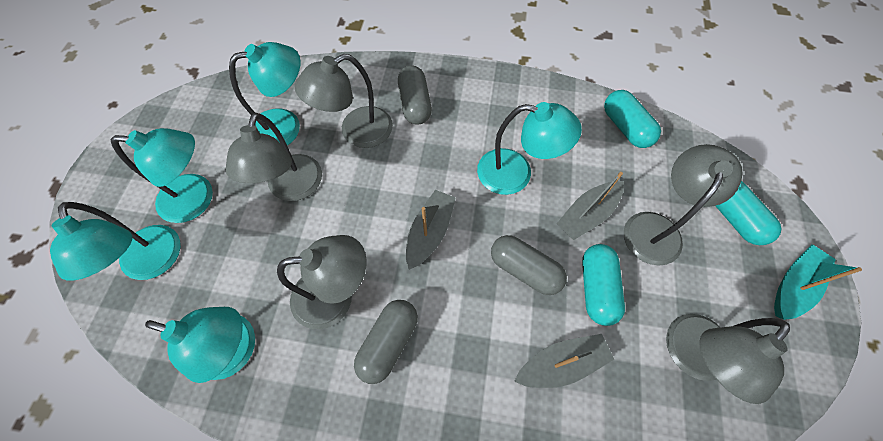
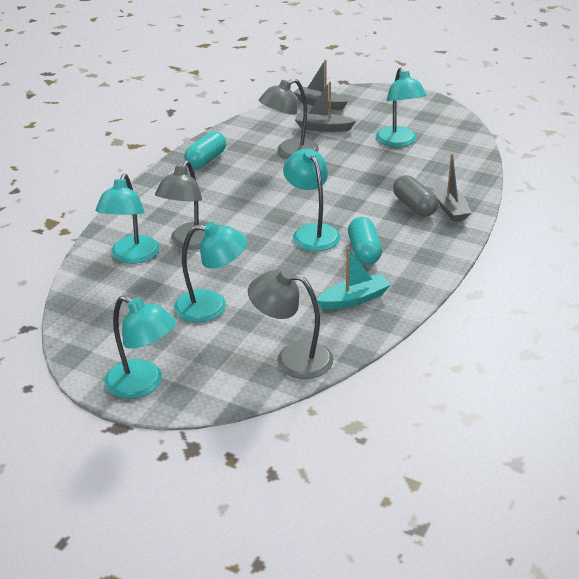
grey capsule: [354,300,418,384] [398,66,432,125] [491,235,567,295] = 3 -> [393,175,438,217] = 1
grey lamp: [226,113,322,201] [277,235,366,329] [295,54,393,148] [624,144,743,266] [666,314,790,404] = 5 -> [155,160,208,250] [248,269,333,379] [259,79,319,158] = 3
turquoise capsule: [582,244,625,326] [604,90,661,148] [716,181,781,245] = 3 -> [184,131,226,169] [348,217,382,265] = 2

